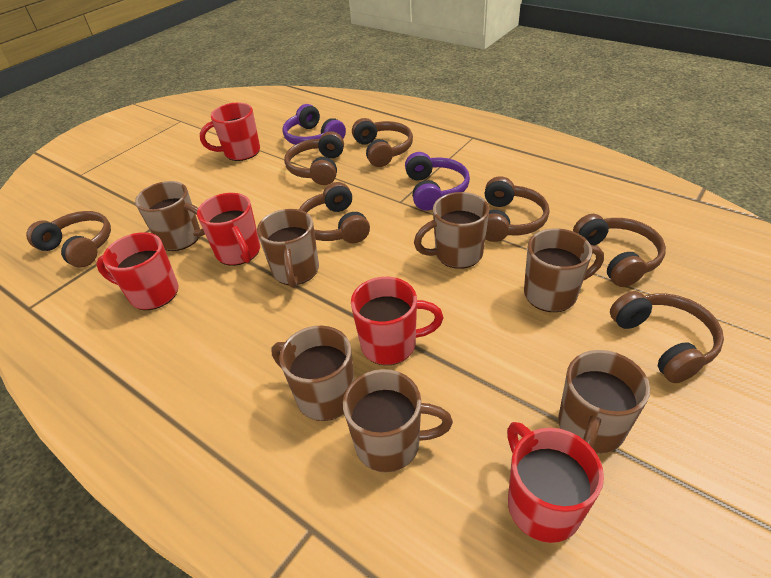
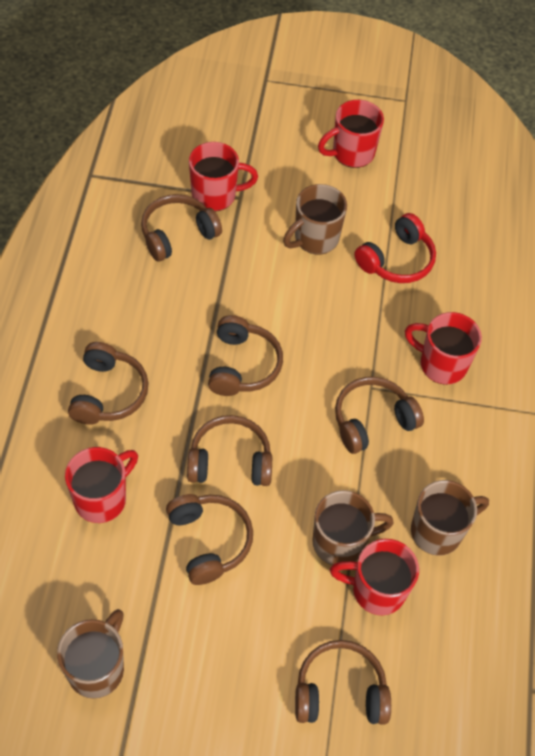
brown mug: [135,181,205,251] [257,209,319,288] [271,326,354,421] [343,369,453,473] [414,192,490,269] [524,228,604,312] [558,350,650,454] = 7 -> [57,609,124,699] [283,184,347,255] [312,490,394,565] [411,480,489,556] = 4
purple headphones: [282,104,346,145] [405,152,470,211] = 2 -> none = 0
red headphones: none = 0 -> [355,213,436,283] = 1

